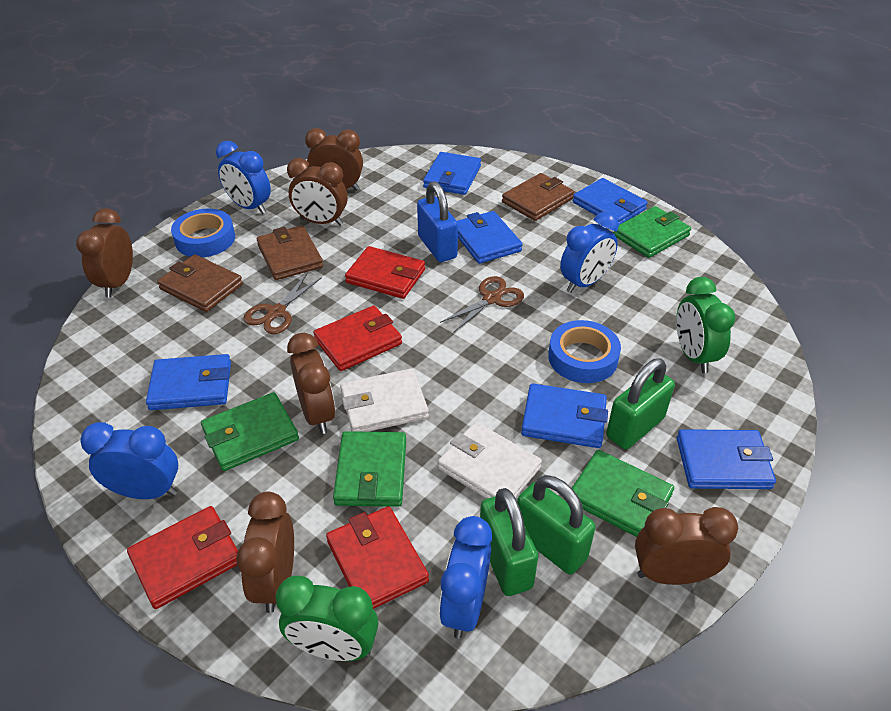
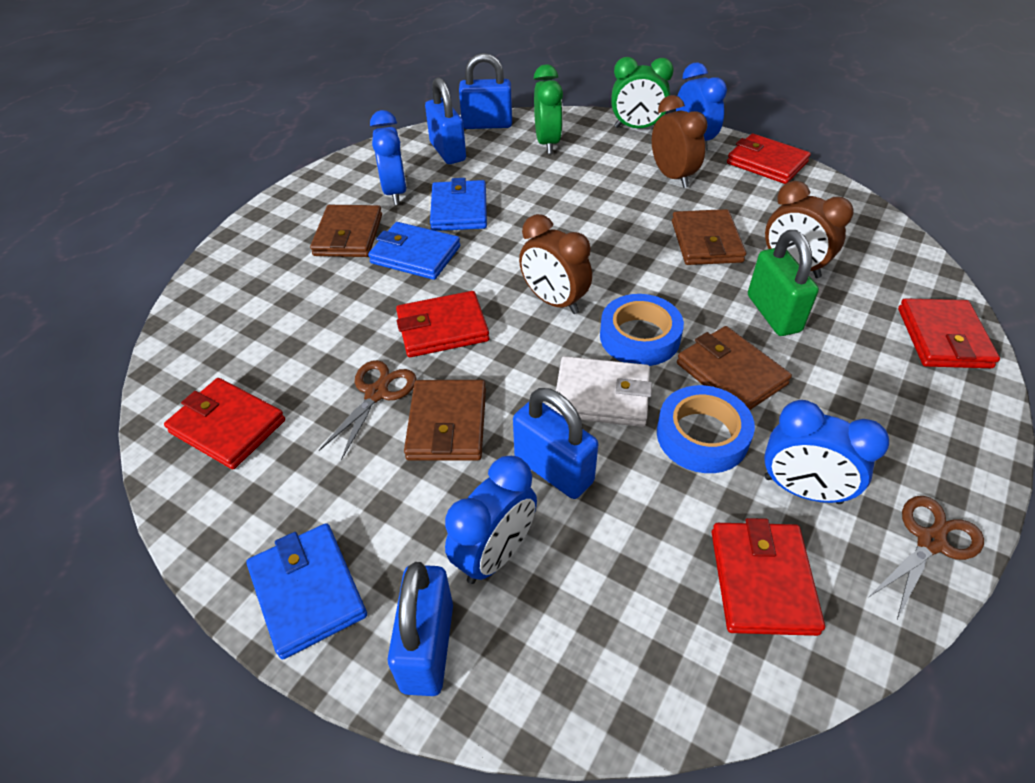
blue padlock: [417,181,458,262] = 1 -> [388,562,453,696] [425,77,466,164] [459,53,512,129] [513,388,598,499] = 4
blue wallet: [146,354,231,410] [423,152,481,195] [457,211,523,264] [521,383,608,448] [573,178,648,225] [677,429,776,489] = 6 -> [246,523,367,659] [368,222,460,280] [430,178,487,231] = 3
brown clock: [76,208,133,298] [236,491,294,613] [287,158,347,226] [287,333,336,434] [305,128,363,191] [635,507,738,585] = 6 -> [519,214,592,314] [652,95,708,188] [765,181,854,278] = 3
brown wallet: [157,254,243,312] [257,225,323,280] [502,173,574,221] = 3 -> [310,205,382,257] [404,380,486,461] [672,209,746,265] [677,326,792,410] = 4
green padlock: [480,488,538,596] [517,475,596,575] [606,358,675,449] = 3 -> [748,230,819,336] = 1
green wallet: [201,392,299,471] [333,431,406,507] [572,450,674,537] [614,206,691,258] = 4 -> none = 0
red wallet: [127,506,238,609] [313,306,402,371] [326,506,429,609] [345,246,425,299] = 4 -> [164,378,285,469] [396,291,490,357] [711,518,825,636] [727,133,811,184] [898,298,1000,368] = 5
white wallet: [340,368,429,432] [438,422,542,499] = 2 -> [553,356,652,427] = 1

